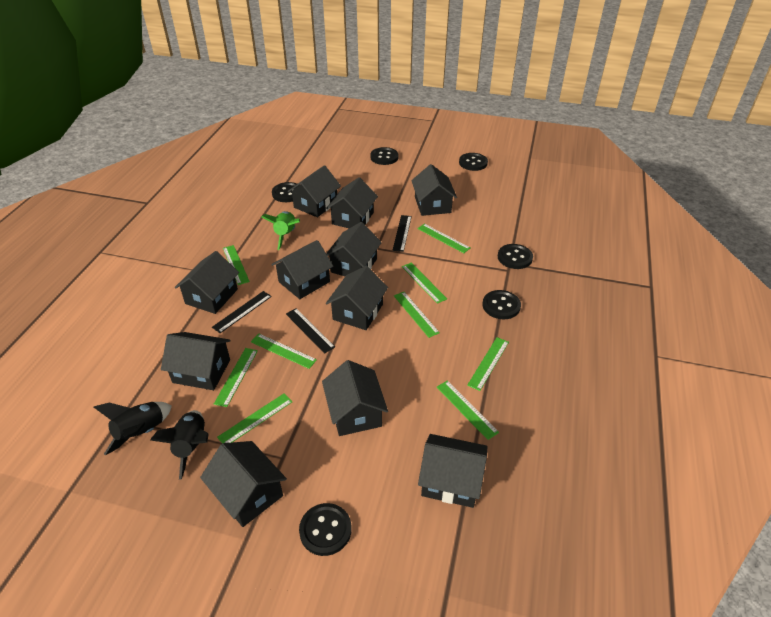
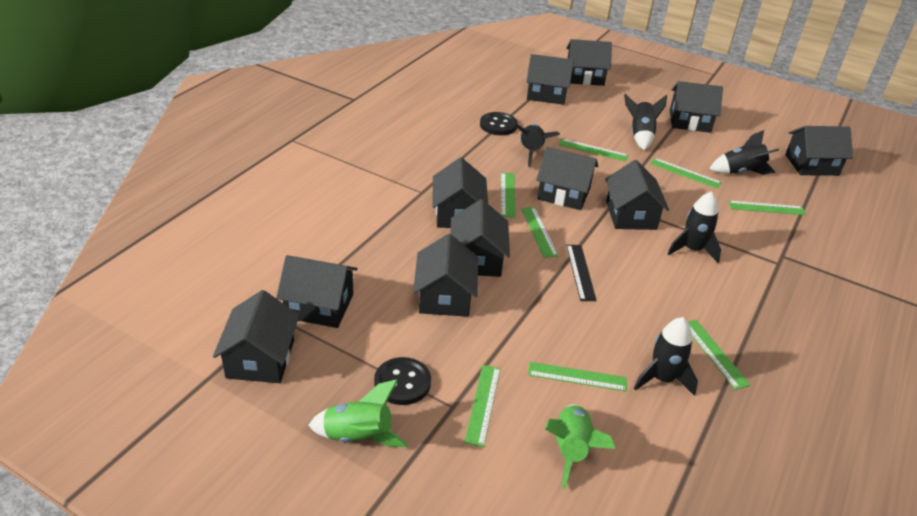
black button: [272,182,298,202] [299,503,352,556] [370,147,398,165] [459,153,488,171] [483,290,521,319] [498,244,533,269] = 6 -> [374,357,431,405] [480,112,518,135] = 2
black rocket: [94,402,172,455] [150,410,209,480] = 2 -> [516,124,560,167] [624,94,667,150] [634,317,698,396] [667,191,721,263] [709,130,779,175] = 5
black ruler: [212,291,272,333] [286,308,335,354] [392,215,412,252] = 3 -> [566,245,597,301] = 1
green rocket: [261,211,300,250] = 1 -> [308,379,408,447] [545,404,615,489] = 2
green ruler: [214,348,258,407] [217,393,292,443] [223,245,250,285] [251,334,317,369] [394,292,440,338] [402,263,447,304] [417,224,470,253] [437,380,499,440] [467,337,509,391] = 9 -> [464,365,500,447] [501,172,516,218] [521,207,559,258] [528,362,627,392] [558,139,629,162] [650,158,722,189] [688,320,750,390] [728,200,806,215] = 8

